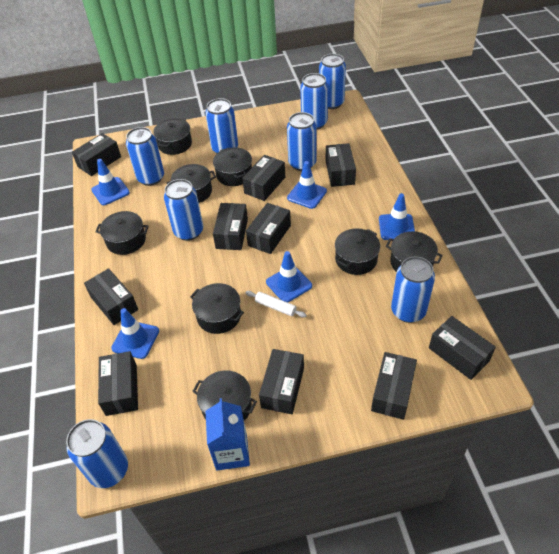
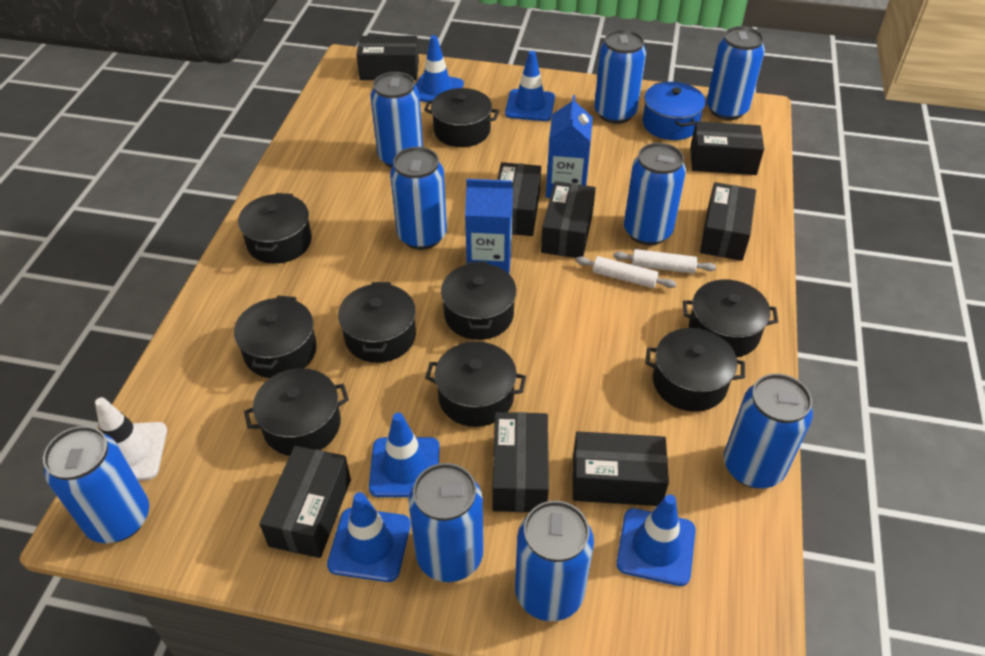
black box: [72,133,121,176] [84,268,138,325] [98,351,138,416] [213,203,248,250] [242,155,285,201] [246,203,291,254] [259,349,304,414] [326,143,356,187] [371,352,417,420] [429,316,496,380] = 10 -> [260,446,351,558] [356,36,419,80] [492,412,549,512] [497,162,541,236] [541,181,596,258] [572,431,669,506] [690,121,764,175] [700,182,756,261] = 8
black pot: [96,211,148,255] [153,118,192,155] [167,164,216,203] [190,283,244,334] [193,370,257,421] [213,147,252,186] [335,228,380,275] [386,231,443,272] = 8 -> [234,296,317,378] [238,193,312,264] [244,368,349,456] [338,282,416,363] [424,88,499,147] [425,341,526,427] [441,261,516,340] [645,328,745,412] [683,280,778,357] = 9
blue can: [66,419,128,488] [126,127,164,186] [164,179,203,241] [205,98,238,154] [287,112,317,171] [300,73,328,130] [319,54,346,109] [391,257,435,323] = 8 -> [43,426,149,543] [370,72,423,168] [390,147,447,250] [408,463,483,582] [515,501,594,621] [594,30,646,124] [624,143,686,245] [706,26,765,120] [724,374,813,488] = 9
blue carton: [205,398,250,470] = 1 -> [465,179,513,274] [546,95,593,198] = 2
blue pot: none = 0 -> [642,82,706,140] = 1
white rolling pin: [246,291,307,318] = 1 -> [576,256,677,288] [613,249,716,274] = 2
white traffic cone: none = 0 -> [95,397,167,481] = 1

